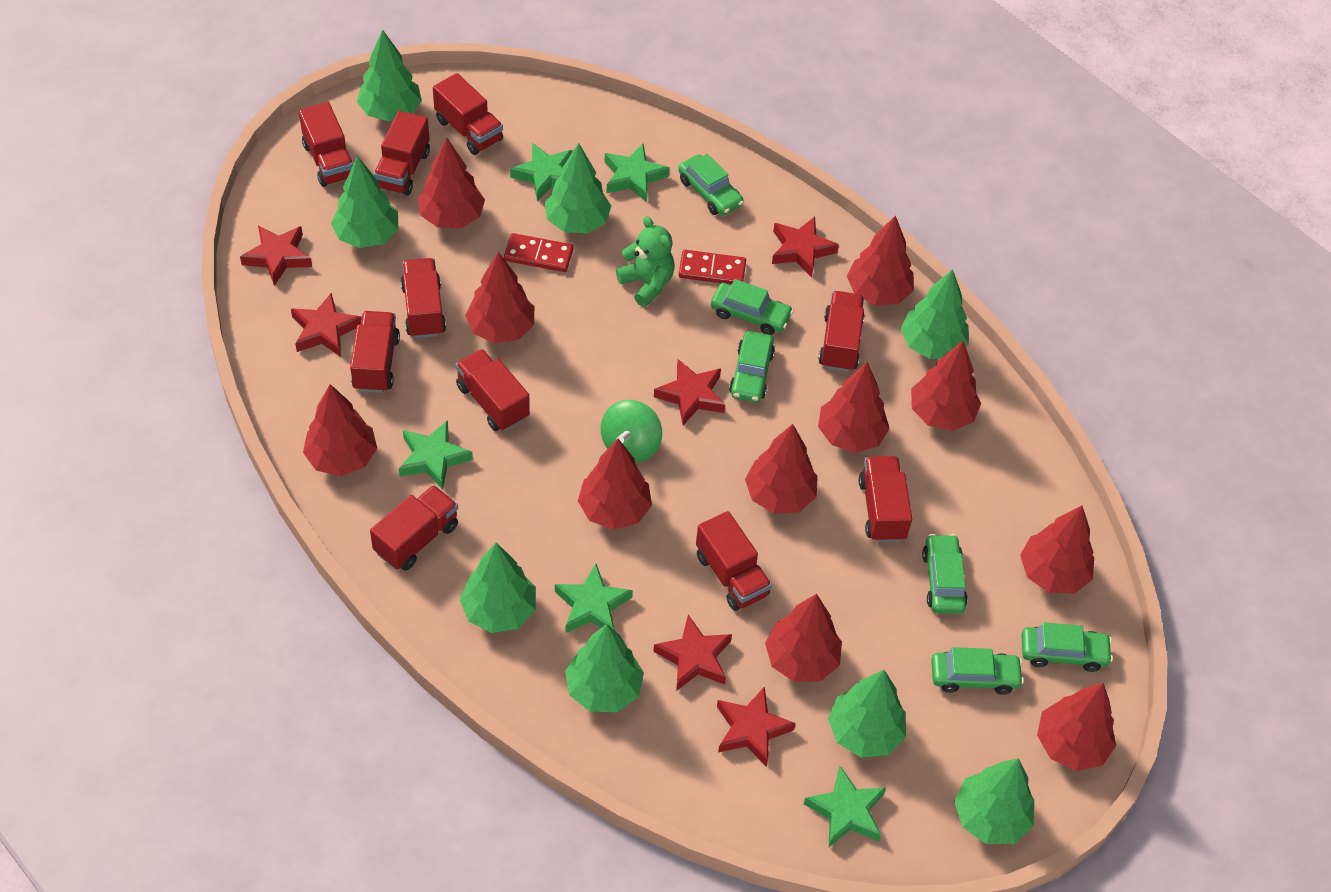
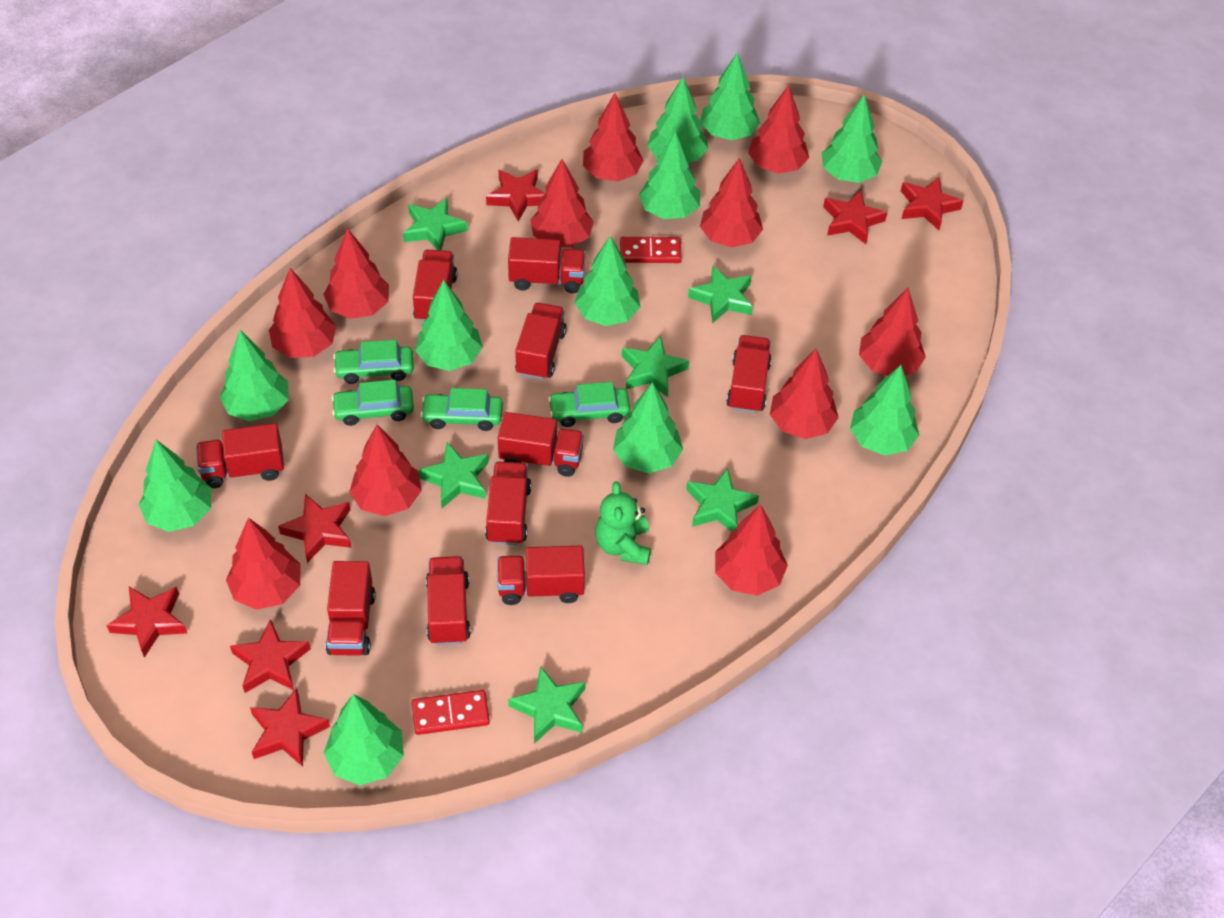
green car: [678,154,744,216] [711,279,793,335] [729,331,775,402] [922,534,968,614] [931,647,1024,695] [1022,622,1113,672] = 6 -> [331,380,414,426] [333,340,414,384] [420,388,503,431] [548,382,630,427] = 4
green spinning top: [601,400,662,463] = 1 -> none = 0
green star: [399,420,473,490] [510,143,572,202] [555,564,633,633] [604,144,670,202] [804,766,886,848] = 5 -> [403,198,468,250] [418,442,489,508] [508,666,586,744] [622,336,689,397] [686,468,759,532] [688,265,753,324] = 6
green tree: [331,156,398,248] [357,30,422,121] [459,543,536,633] [545,143,611,233] [565,624,644,712] [828,670,906,758] [901,269,969,359] [954,758,1034,844] = 8 -> [139,440,211,532] [220,330,289,421] [324,694,404,785] [415,280,483,371] [575,236,640,326] [613,382,683,474] [639,130,701,219] [647,77,708,163] [701,52,760,140] [822,94,882,183] [850,365,919,455] = 11
red star: [240,225,312,286] [291,293,362,357] [653,615,732,691] [654,359,725,425] [717,686,796,767] [772,217,839,278] = 6 -> [106,586,187,658] [230,619,311,693] [250,688,330,767] [278,494,352,563] [486,169,545,222] [823,190,887,244] [901,177,963,230] = 7

